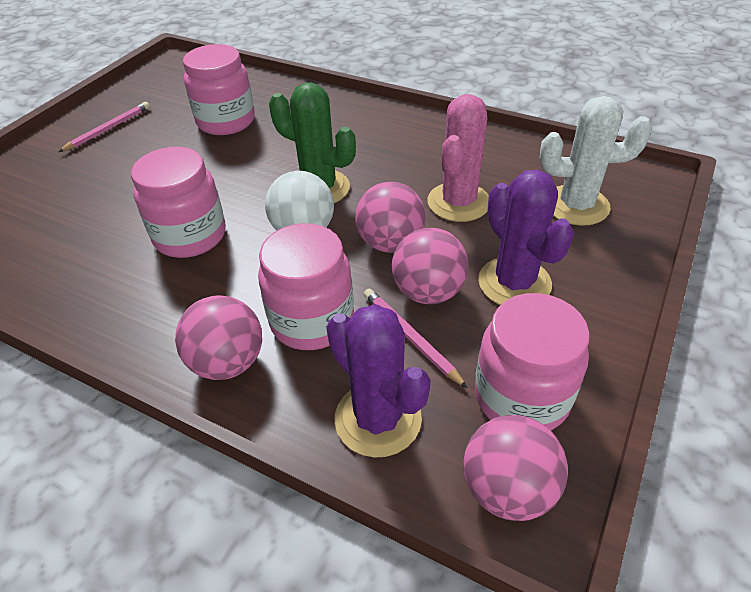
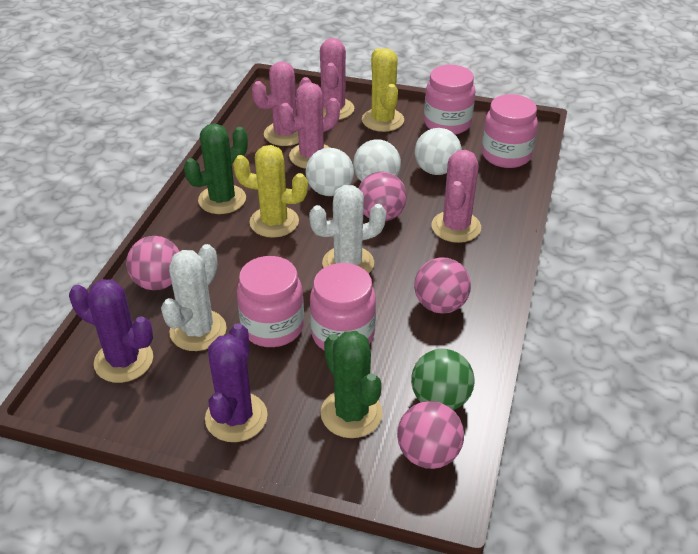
green ball: none = 0 -> [411,349,475,410] = 1
green cactus: [269,82,356,203] = 1 -> [184,124,248,214] [321,331,383,438] = 2
pink cactus: [427,94,489,222] = 1 -> [252,61,312,146] [279,82,340,169] [320,38,354,120] [431,150,481,243] = 4
pink pencil: [58,102,150,152] [364,289,467,388] = 2 -> none = 0
white ball: [265,171,334,230] = 1 -> [306,148,354,196] [353,139,401,182] [415,128,462,175] = 3
white cactus: [540,96,652,226] = 1 -> [161,244,227,351] [309,185,386,274] = 2
yellow cactus: none = 0 -> [233,145,308,238] [362,48,404,132] = 2

